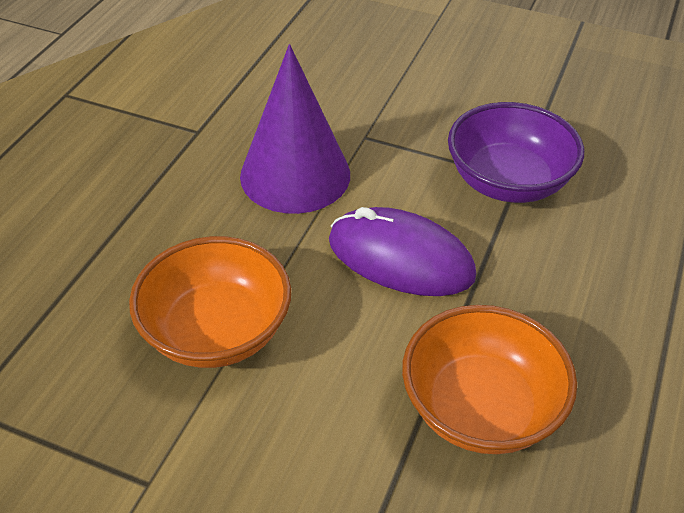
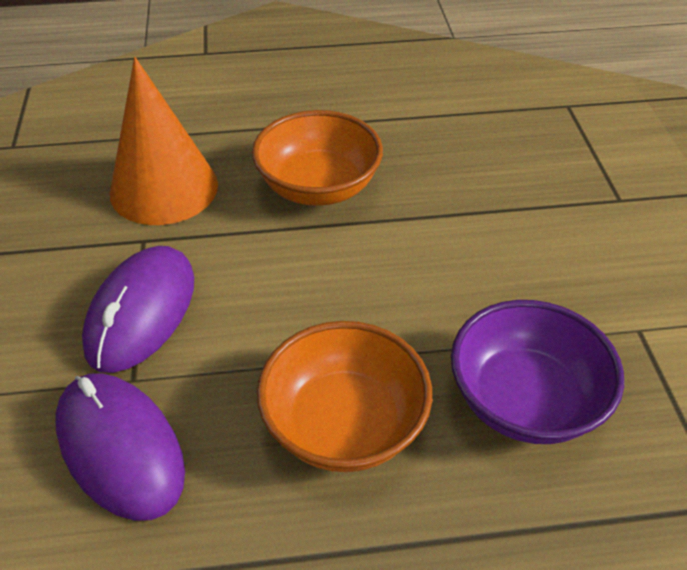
orange cone: none = 0 -> [110,57,218,225] = 1
purple cone: [240,44,350,214] = 1 -> none = 0
purple mouse: [329,207,476,296] = 1 -> [55,373,185,521] [82,246,194,373] = 2

